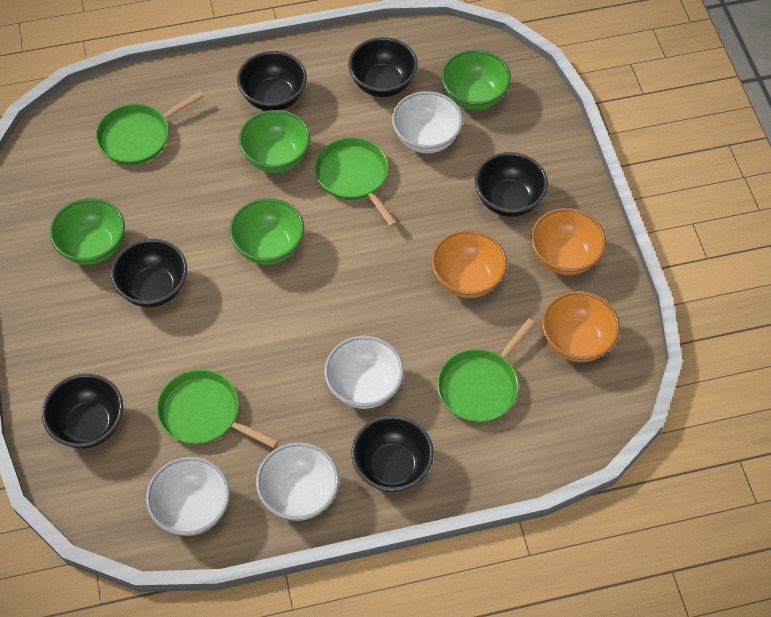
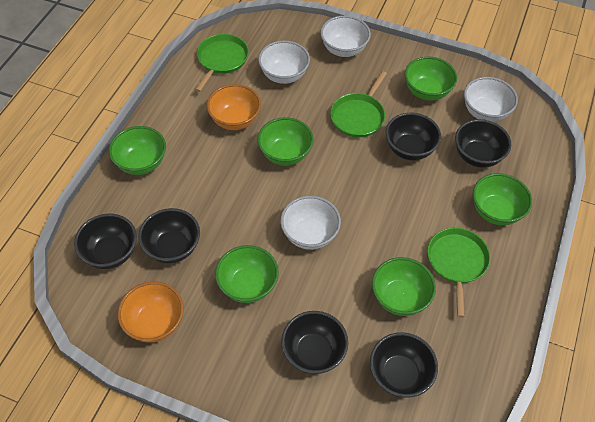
green bowl: [50,198,125,265] [229,198,304,265] [238,110,310,173] [441,50,511,110] = 4 -> [109,126,166,175] [215,245,279,303] [258,117,314,166] [372,257,436,316] [405,57,457,101] [473,173,532,225] = 6
green pan: [96,91,204,165] [157,369,278,448] [314,137,397,227] [437,318,535,423] = 4 -> [195,34,249,92] [330,71,387,137] [427,228,490,318] = 3
orange bowl: [431,230,507,298] [531,208,606,275] [542,291,620,362] = 3 -> [118,281,184,343] [207,84,261,130] = 2

